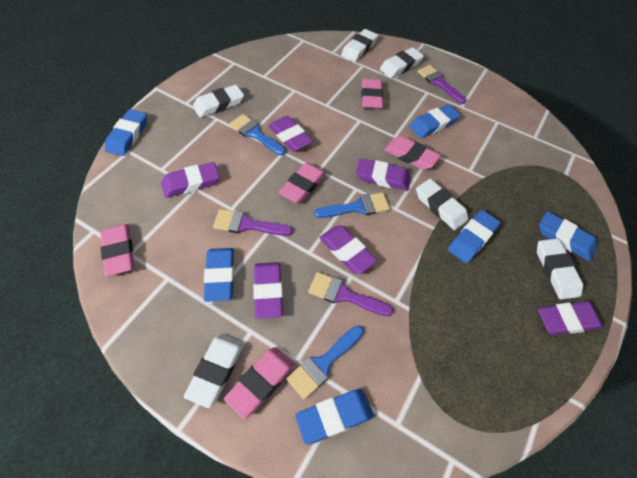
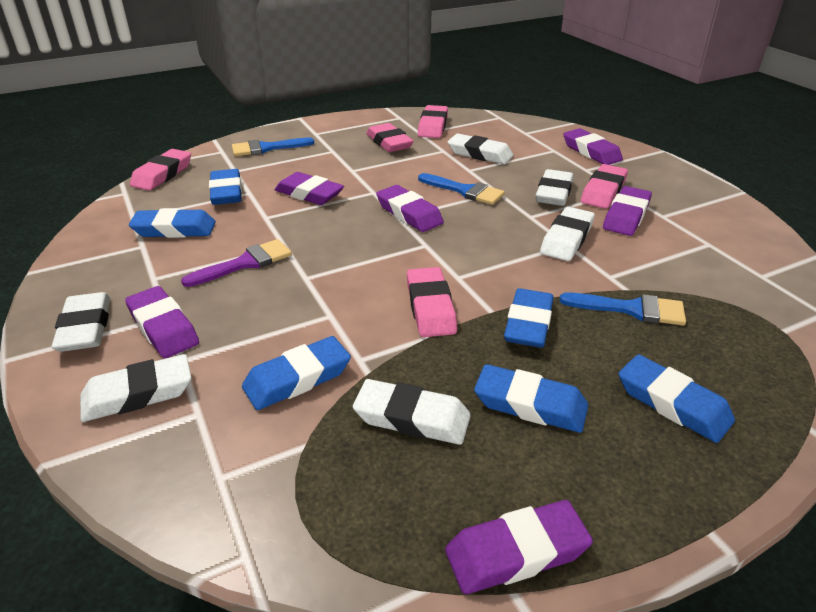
purple brush: [213,209,293,236] [308,272,393,316] [418,65,466,104] = 3 -> [181,239,292,287] = 1

